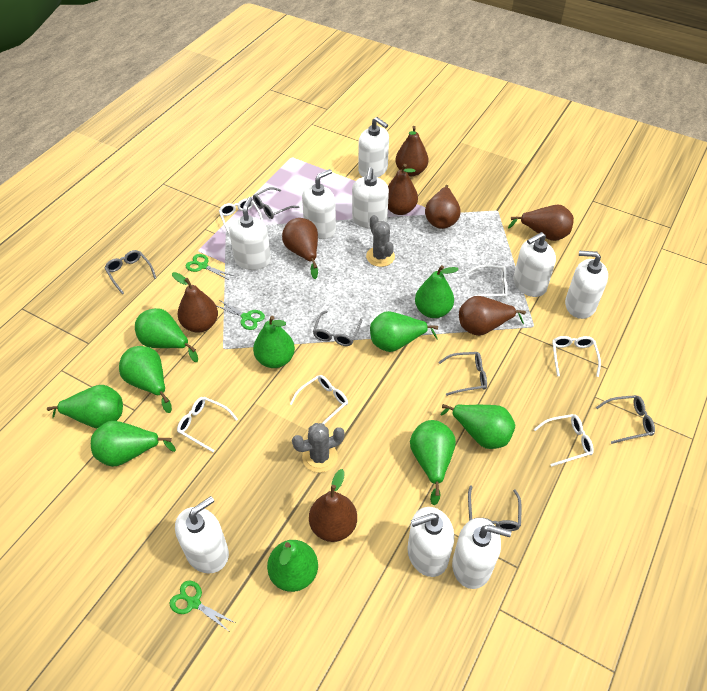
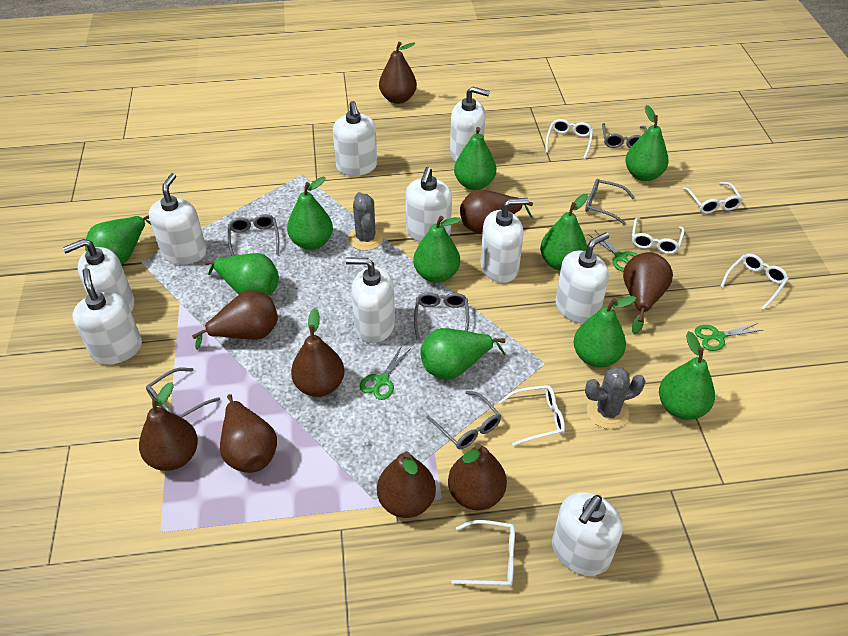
brown pear: [172,272,218,332] [282,218,318,279] [309,469,357,542] [388,164,418,215] [395,126,428,176] [425,185,460,229] [459,296,526,336] [508,205,574,241] = 8 -> [139,382,198,471] [192,290,278,350] [220,394,277,473] [291,308,344,397] [377,451,436,518] [379,42,417,104] [448,443,507,510] [460,189,533,234] [623,252,673,335] = 9
white soap dispenser: [175,496,229,573] [229,197,271,270] [302,169,336,239] [352,167,389,228] [358,117,389,178] [407,507,454,577] [452,518,511,589] [513,232,556,297] [565,251,608,319] = 9 -> [63,239,135,312] [73,268,142,365] [149,173,207,265] [333,101,378,176] [346,258,395,343] [406,167,452,242] [450,87,490,162] [481,198,529,283] [552,492,623,576] [555,232,609,324] = 10

